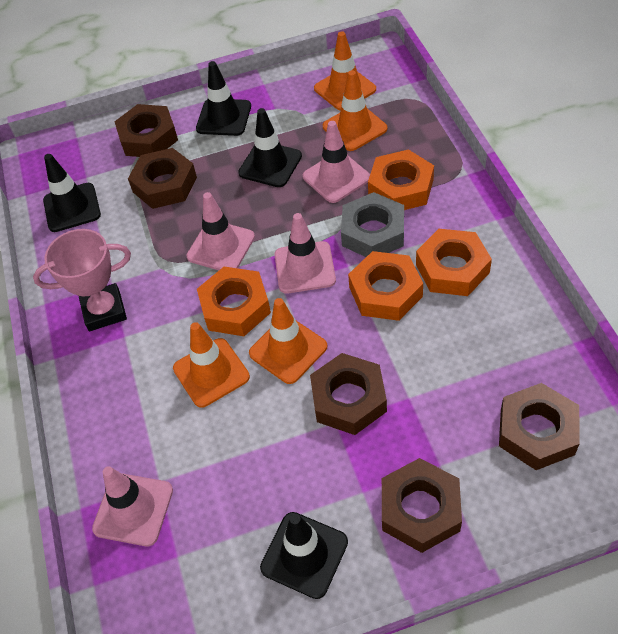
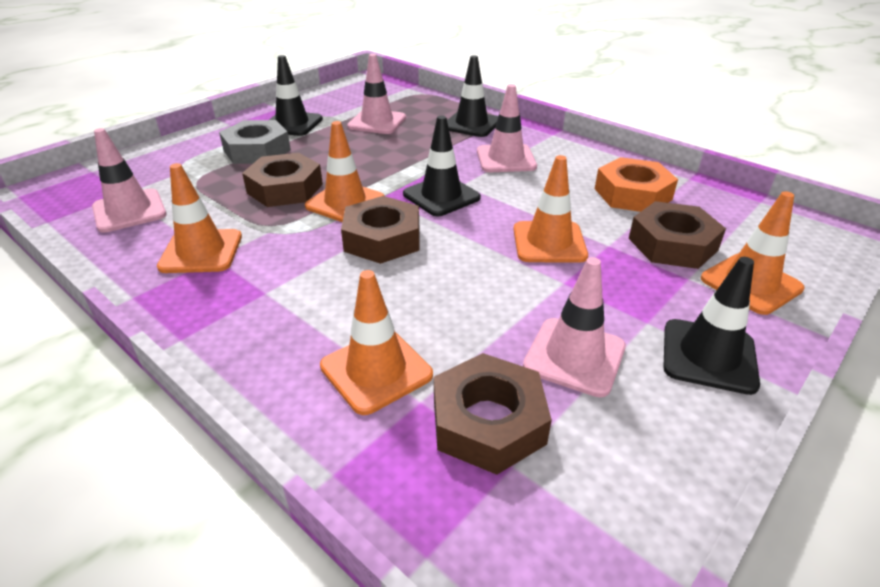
brown nut: [114,104,178,157] [128,148,197,209] [310,353,387,435] [382,458,462,553] [499,383,580,470] = 5 -> [242,153,323,207] [341,196,419,264] [434,353,552,475] [629,201,726,269] = 4
orange nut: [197,267,271,336] [348,251,423,321] [368,149,434,210] [416,229,492,296] = 4 -> [595,157,678,212] = 1
orange traffic cone: [173,322,250,408] [249,298,327,384] [314,31,376,111] [323,70,387,151] = 4 -> [157,163,242,273] [305,121,384,222] [320,270,433,415] [513,155,588,263] [701,191,804,315] = 5
pink trophy: [33,229,131,331] = 1 -> none = 0

